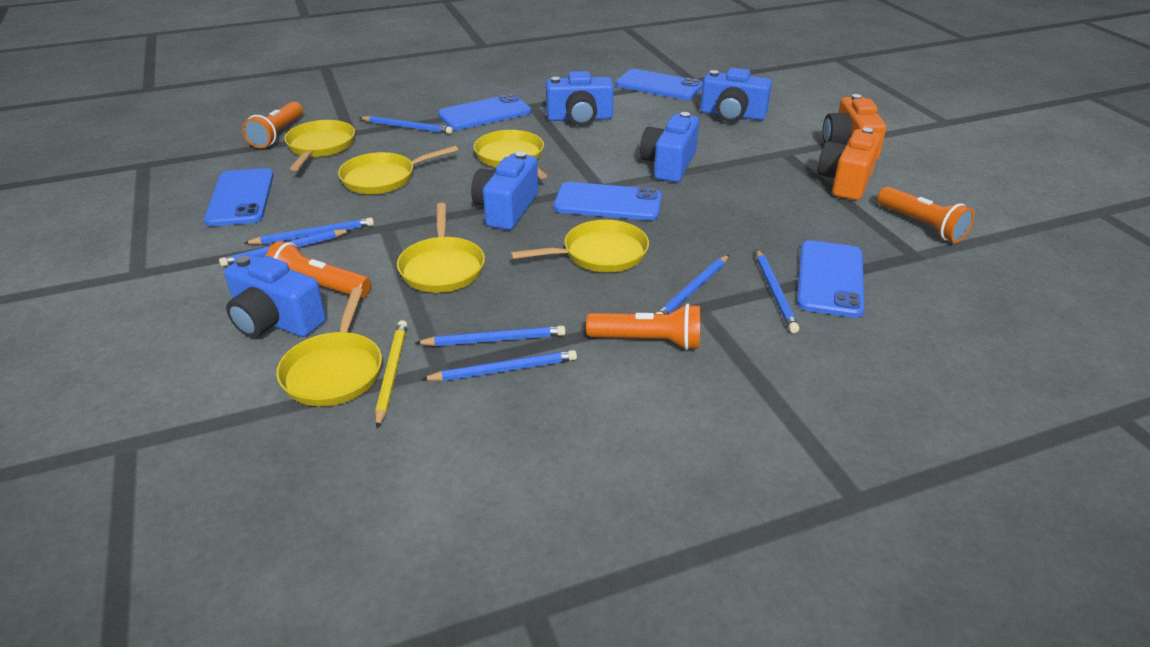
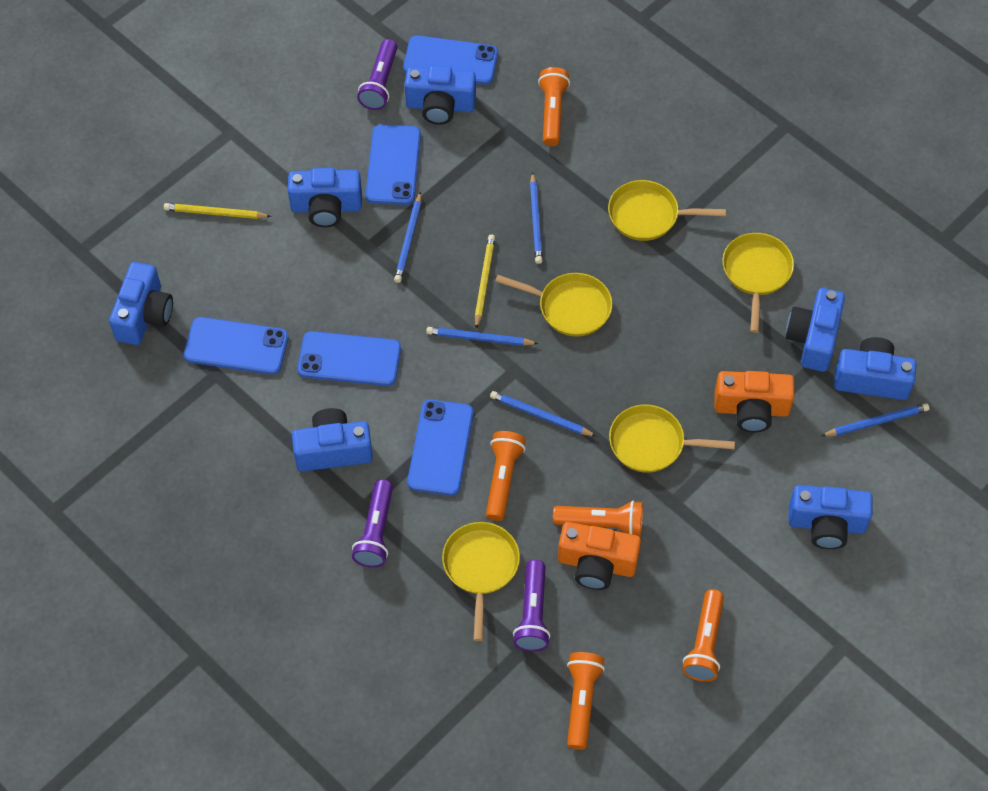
blue camera: [224,255,326,338] [471,152,538,230] [546,71,614,126] [640,112,699,182] [700,68,772,122] = 5 -> [109,262,173,345] [288,168,362,227] [292,408,373,472] [405,66,476,125] [786,288,845,372] [788,485,873,549] [834,337,917,400] = 7
blue pencil: [219,229,350,267] [243,218,374,245] [359,116,453,134] [415,326,566,346] [421,350,577,381] [655,255,729,314] [756,249,799,333] = 7 -> [394,192,421,283] [426,327,539,346] [490,391,596,436] [530,172,543,264] [821,403,929,436] = 5
orange flashlight: [242,101,303,148] [266,241,371,298] [586,303,700,350] [878,187,974,243] = 4 -> [486,431,526,521] [538,67,570,146] [553,501,643,536] [567,652,605,750] [683,589,724,682] = 5
purple flashlight: none = 0 -> [352,479,393,568] [357,39,398,110] [513,560,550,652] = 3
yellow pan: [276,287,382,406] [284,120,355,171] [338,145,458,194] [397,203,485,293] [474,130,547,179] [510,220,649,272] = 6 -> [442,522,520,641] [495,273,612,337] [608,180,726,241] [609,404,735,473] [722,233,794,333] = 5
yellow pencil: [375,320,407,428] = 1 -> [164,203,272,219] [475,235,495,329] = 2

